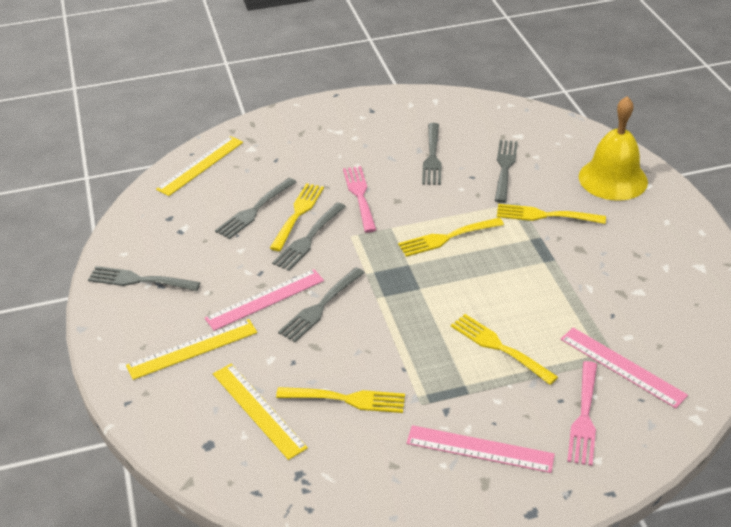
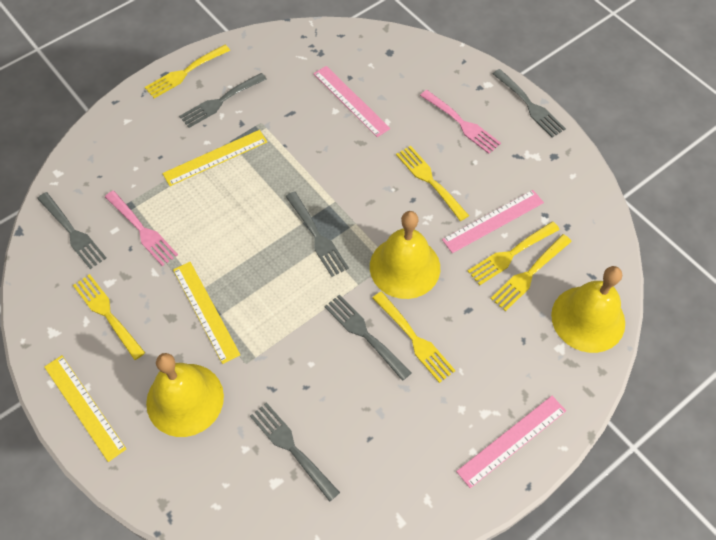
yellow bell: [579,96,648,201] = 1 -> [146,353,224,437] [370,211,440,299] [551,266,625,353] = 3
yellow fork: [270,183,324,251] [276,387,405,413] [398,218,504,257] [451,314,558,385] [497,204,606,224] = 5 -> [73,274,145,360] [145,45,230,98] [373,291,456,383] [396,146,469,221] [468,221,560,285] [490,234,572,311] = 6

